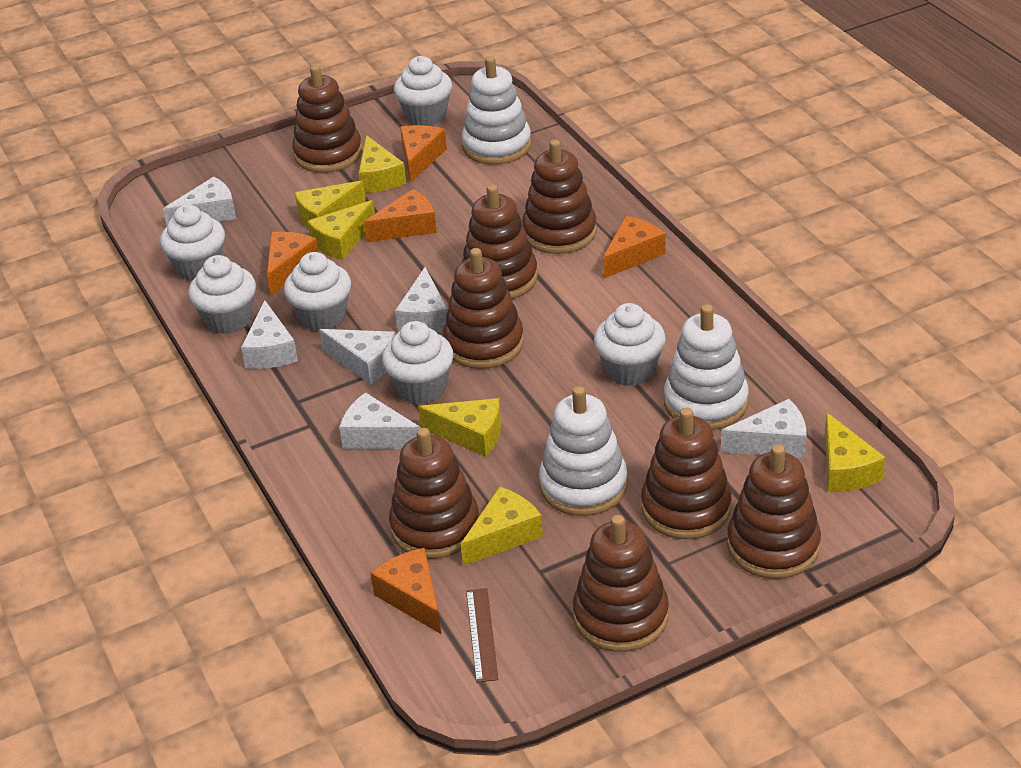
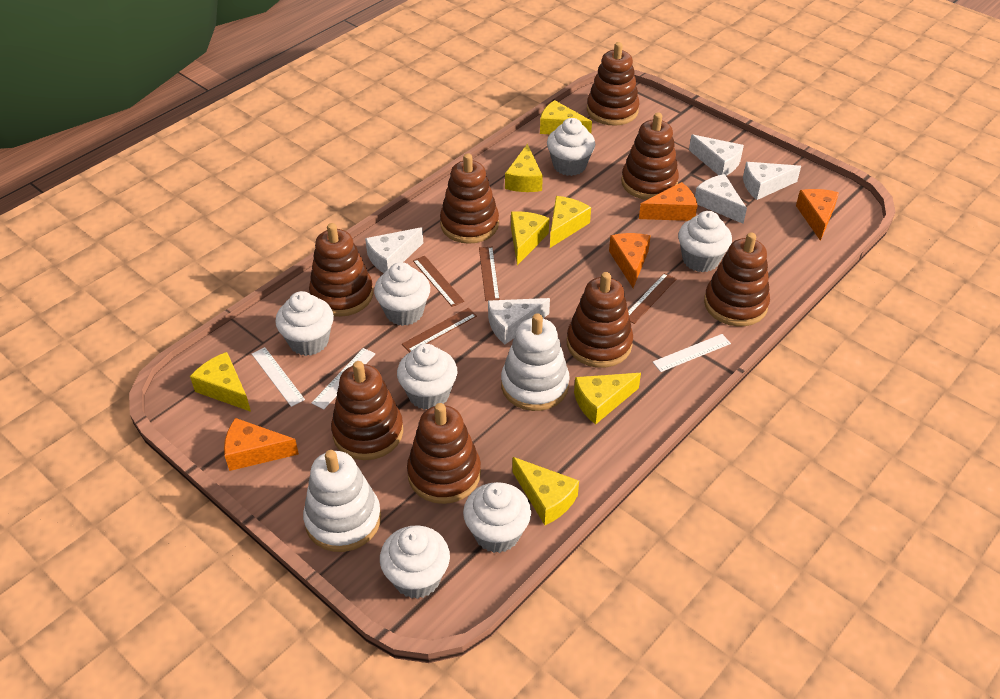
brown ruler: [466,588,499,683] = 1 -> [402,308,477,352] [413,256,464,307] [479,247,500,301] [628,273,676,324] = 4
orange cheese: [267,232,319,296] [364,189,437,242] [370,548,442,635] [400,125,447,182] [603,216,666,278] = 5 -> [224,418,299,471] [609,233,651,288] [639,182,698,221] [796,189,839,241] = 4
white cheese: [163,177,236,225] [241,300,298,369] [319,329,395,385] [339,392,421,449] [395,267,447,332] [721,399,807,458] = 6 -> [365,227,423,273] [488,298,550,344] [689,134,744,176] [695,174,747,224] [743,162,801,200] = 5
white cupcake: [160,205,225,281] [188,255,256,334] [284,252,351,331] [382,321,453,404] [394,56,452,126] [594,303,666,386] = 6 -> [275,291,334,356] [374,262,430,326] [380,525,450,599] [397,344,458,410] [463,482,531,553] [547,118,595,176] [678,211,732,272] = 7
white ruler: none = 0 -> [252,347,305,407] [312,348,375,409] [653,334,731,372] = 3
white stacking toy: [462,56,531,165] [539,386,628,516] [664,304,749,430] = 3 -> [303,450,381,552] [501,313,570,411] = 2
yellow cheese: [295,180,366,229] [307,200,375,260] [358,135,406,193] [418,398,501,457] [461,486,543,566] [825,412,885,492] = 6 -> [190,352,251,412] [505,144,543,192] [511,211,549,265] [512,457,579,525] [540,100,592,134] [550,196,591,248] [574,373,641,425] = 7

